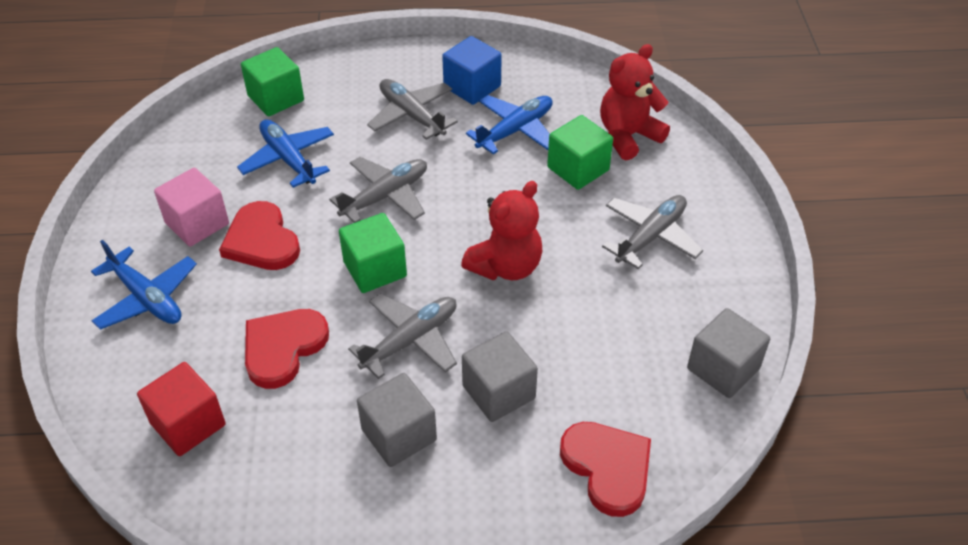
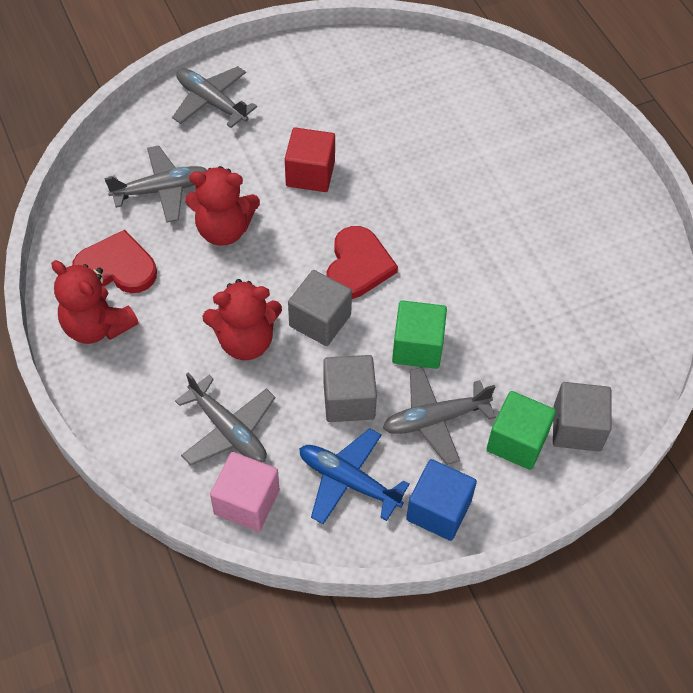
blue plane: [91,240,197,330] [237,119,334,188] [466,95,553,154] = 3 -> [299,428,410,524] = 1
green cube: [241,47,304,116] [339,213,407,293] [547,115,613,190] = 3 -> [392,300,447,369] [487,391,556,470] = 2
red heart: [219,201,300,270] [245,309,329,389] [560,422,651,517] = 3 -> [72,230,157,293] [327,226,398,299] = 2
red teddy bear: [461,181,542,280] [600,44,670,160] = 2 -> [51,260,139,344] [185,166,260,246] [203,279,282,360] = 3

